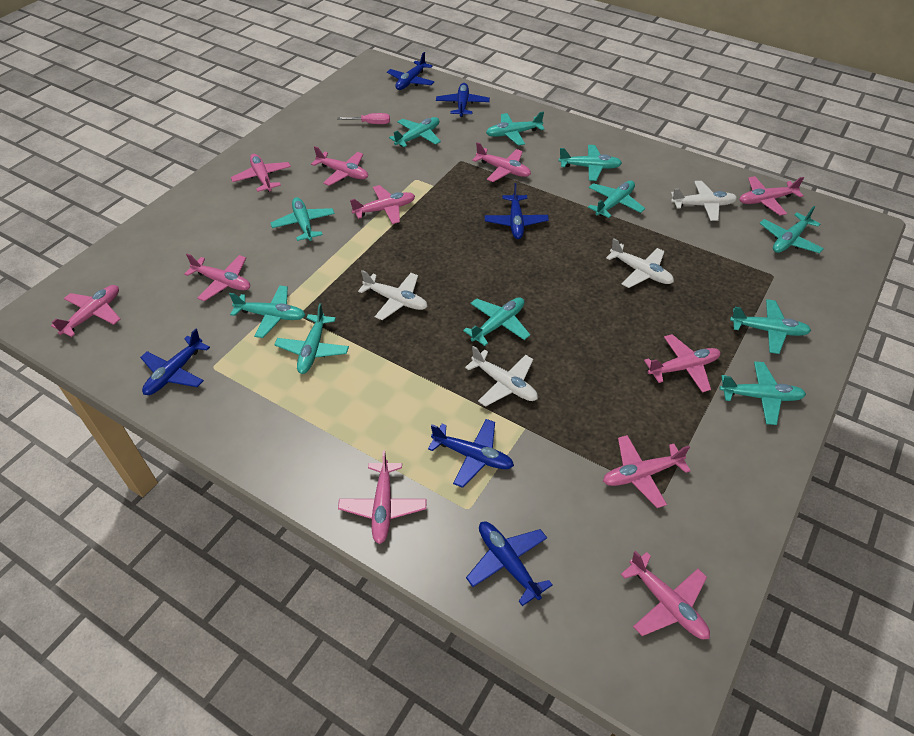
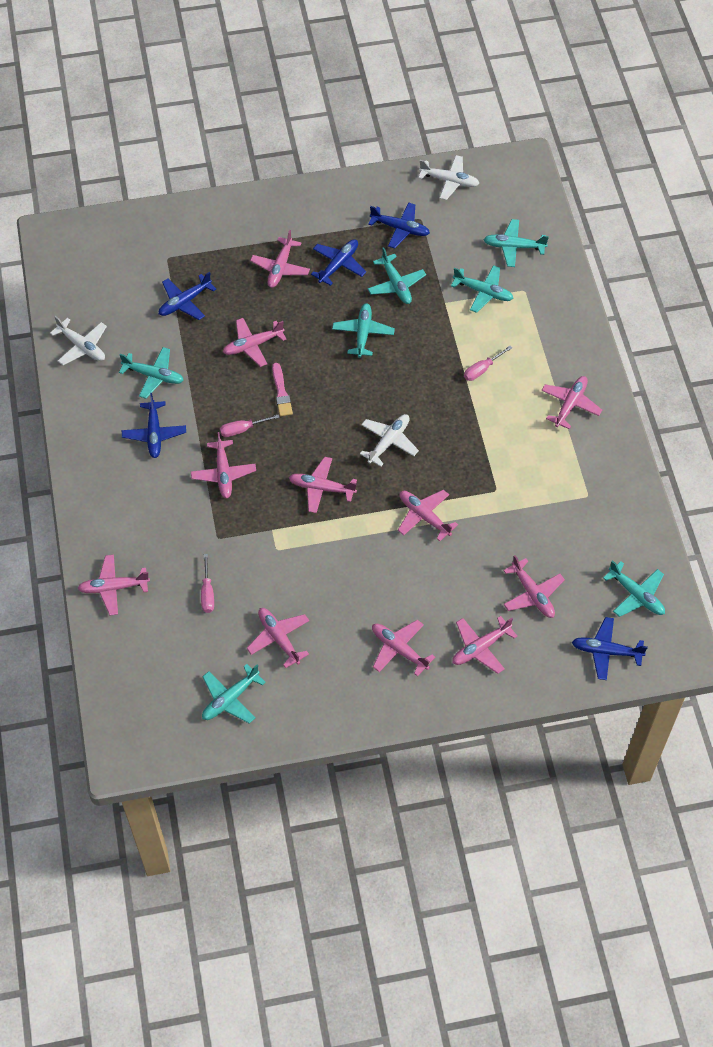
blue plane: [140,328,210,395] [387,52,434,90] [428,419,514,488] [436,83,490,117] [466,521,553,606] [485,183,549,239] = 6 -> [122,393,186,458] [159,272,216,320] [311,239,366,286] [368,202,430,248] [572,617,648,680] = 5
pink brush: none = 0 -> [272,363,293,416] = 1
pink screwdriver: [337,113,390,124] = 1 -> [201,554,214,613] [220,414,280,437] [464,346,512,381] = 3
turquoise plane: [229,285,305,338] [271,197,335,241] [274,303,349,374] [389,117,441,147] [463,297,530,346] [486,112,544,146] [559,145,622,181] [588,181,645,218] [719,361,806,425] [730,299,811,354] [760,206,824,253] = 11 -> [119,347,184,399] [202,664,266,723] [332,303,395,358] [368,247,426,304] [451,265,514,313] [483,219,549,267] [603,560,665,617] = 7
white plane: [358,270,428,320] [465,346,538,407] [606,238,674,288] [671,181,737,221] = 4 -> [50,316,107,365] [360,414,419,467] [418,155,480,200] = 3

